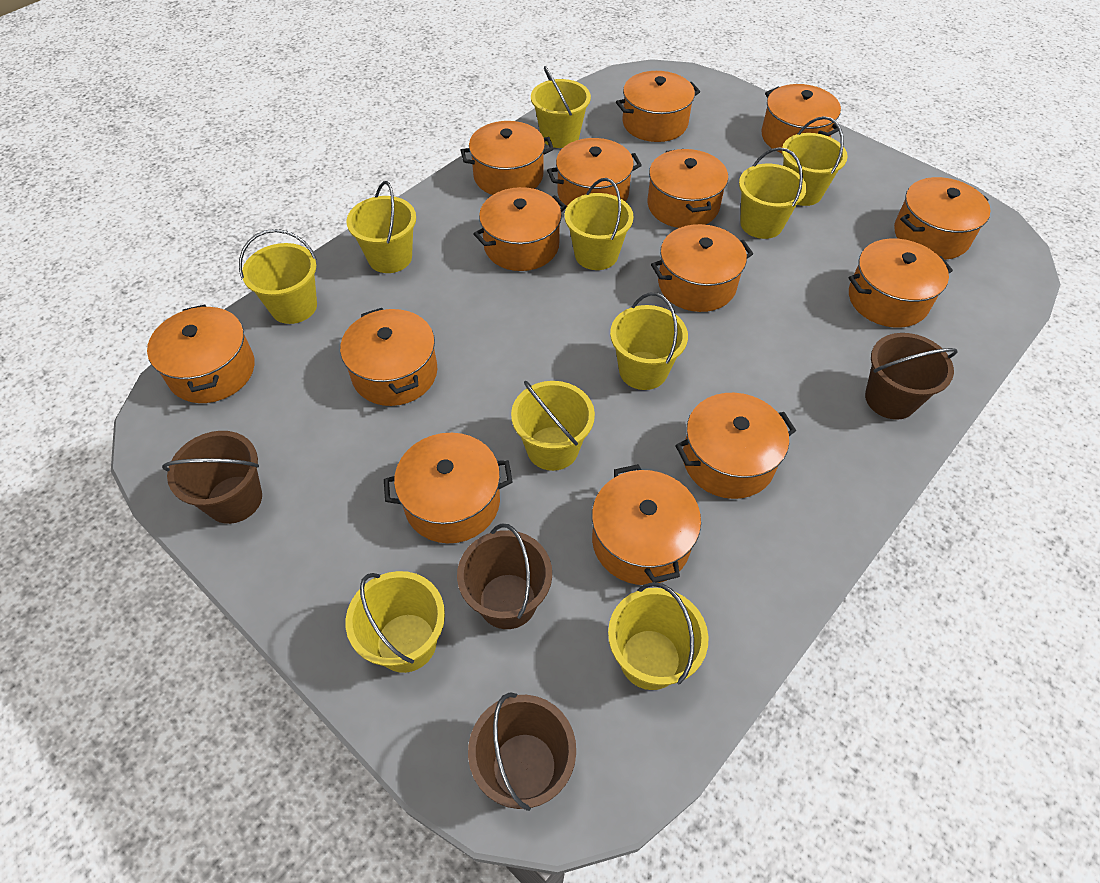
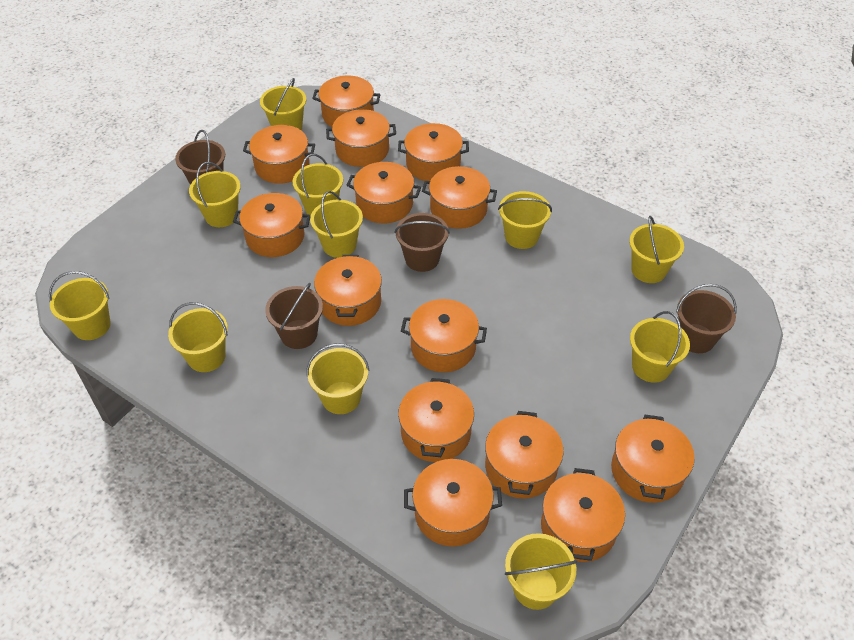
yellow bucket: [239,229,317,324] [346,181,416,273] [346,571,445,673] [511,381,595,471] [531,66,591,148] [565,178,634,270] [608,582,709,690] [610,293,688,390] [739,147,807,239] [782,116,848,206] = 10 -> [49,271,111,340] [168,302,228,372] [189,162,241,227] [260,78,306,130] [292,154,343,215] [306,343,370,414] [310,191,363,258] [498,191,552,249] [505,533,577,610] [629,216,684,283] [630,311,690,383] = 11

